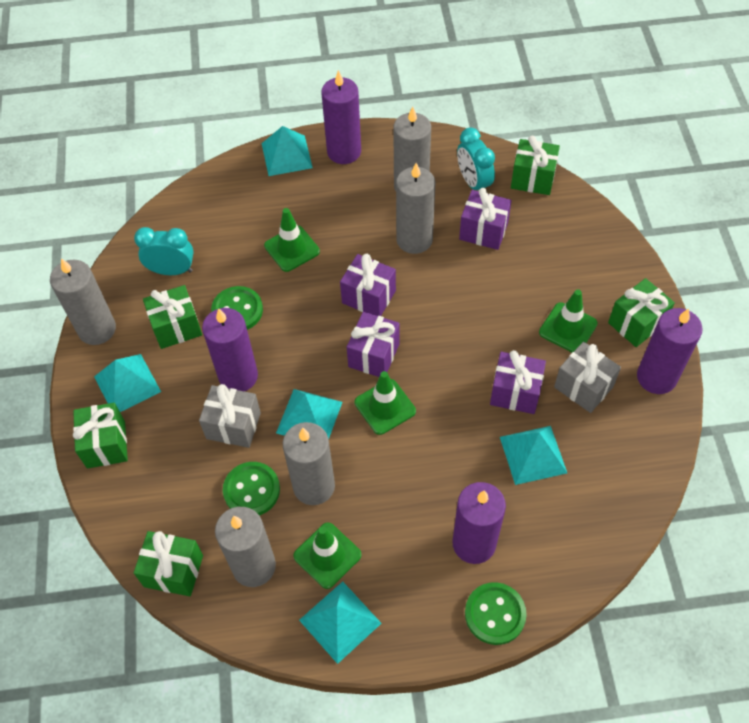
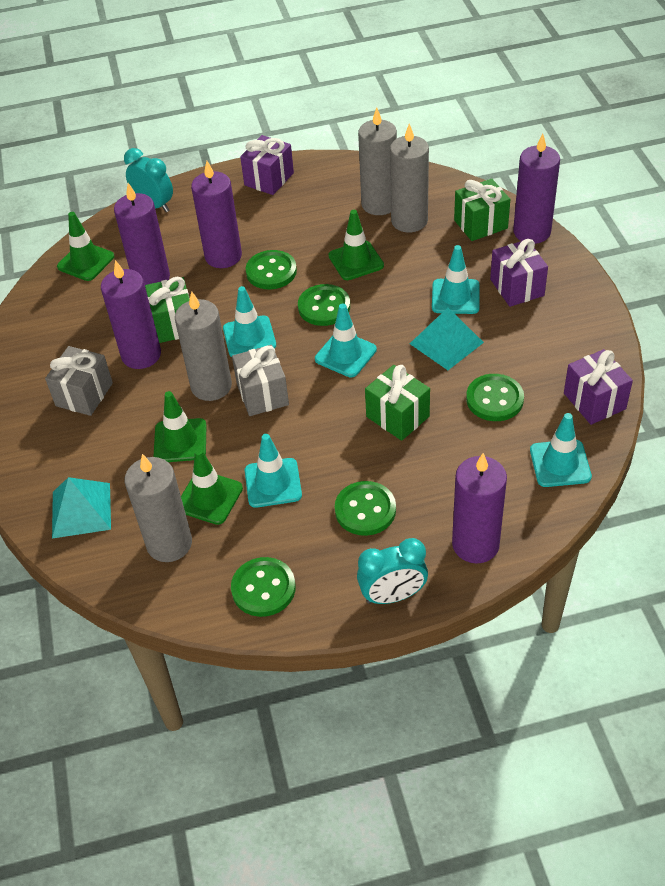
green button: [211,286,263,330] [223,462,280,516] [465,582,527,645] = 3 -> [231,557,296,617] [246,250,297,289] [298,284,350,326] [335,481,396,536] [466,374,524,421] = 5
green gift: [73,403,128,469] [134,531,203,596] [143,285,202,349] [511,136,560,195] [608,278,675,347] = 5 -> [145,277,190,343] [365,365,430,441] [454,179,510,241] = 3
grey candle: [50,258,116,345] [215,507,276,587] [283,422,335,505] [393,107,431,191] [396,163,435,254] = 5 -> [124,454,192,562] [175,291,232,401] [358,107,397,215] [390,124,429,232] = 4
purple candle: [202,308,258,392] [321,70,361,164] [452,482,506,564] [637,308,703,394] = 4 -> [101,260,161,369] [114,183,170,285] [191,161,242,268] [452,453,507,563] [513,134,560,244] = 5
purple gift: [340,254,396,316] [347,312,400,377] [459,188,512,250] [490,350,546,414] = 4 -> [240,135,294,195] [490,239,548,307] [564,349,633,425] = 3
turquoise pyramid: [94,354,161,412] [262,126,313,176] [276,389,342,439] [299,581,382,664] [500,426,567,485] = 5 -> [52,477,111,539] [410,308,484,370] = 2
turquoise traffic cone: none = 0 -> [223,286,276,357] [245,434,302,508] [315,304,377,377] [432,245,480,314] [530,413,592,487] = 5

